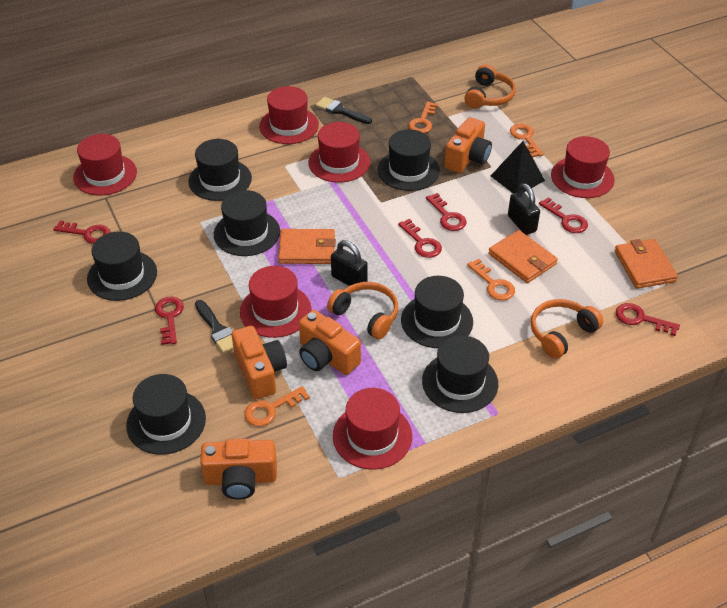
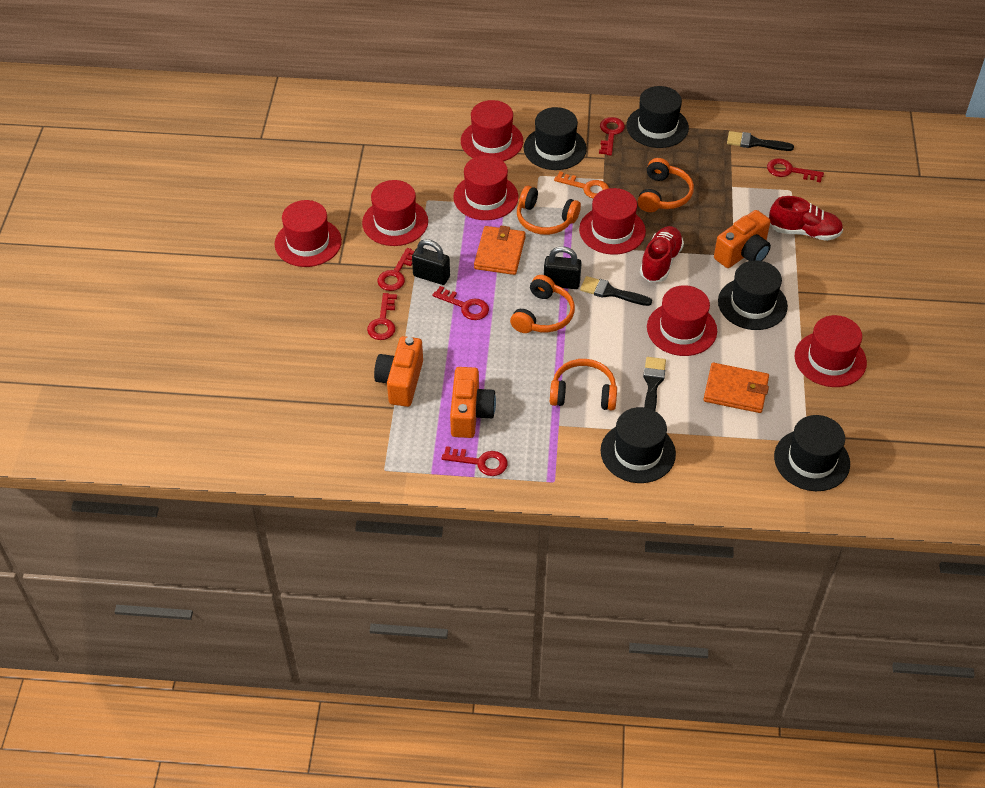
black brush: [195,300,233,353] [316,97,372,124] = 2 -> [580,276,652,306] [643,357,666,411] [727,131,794,151] = 3
black hat: [87,231,157,301] [126,374,206,455] [189,139,252,201] [214,190,280,256] [378,129,440,191] [401,276,473,348] [422,335,498,413] = 7 -> [524,107,587,170] [601,407,676,483] [627,86,689,148] [718,260,788,330] [774,415,850,491] = 5
black pyramid: [491,141,545,193] = 1 -> none = 0
orange camera: [200,439,277,500] [232,326,287,399] [299,310,361,375] [444,117,492,173] = 4 -> [374,336,423,407] [450,367,496,438] [714,210,771,268] = 3
orange headphones: [327,282,398,339] [465,64,516,109] [531,299,603,359] = 3 -> [510,275,575,333] [517,186,581,235] [550,359,617,410] [638,158,694,212] = 4
orange key: [244,386,310,426] [408,101,438,133] [467,258,515,301] [510,124,544,158] = 4 -> [554,171,609,199] = 1
orange wallet: [278,229,336,264] [488,230,558,283] [614,239,678,289] = 3 -> [474,226,526,275] [703,363,769,413] = 2
red hat: [73,134,137,195] [240,266,311,338] [259,86,319,144] [308,122,370,183] [333,388,412,470] [551,136,615,198] = 6 -> [275,200,342,267] [362,180,428,246] [453,155,518,220] [461,100,523,161] [579,188,646,255] [647,285,717,356] [795,315,867,387] = 7
red shoe: none = 0 -> [640,226,684,282] [769,196,843,241] = 2

